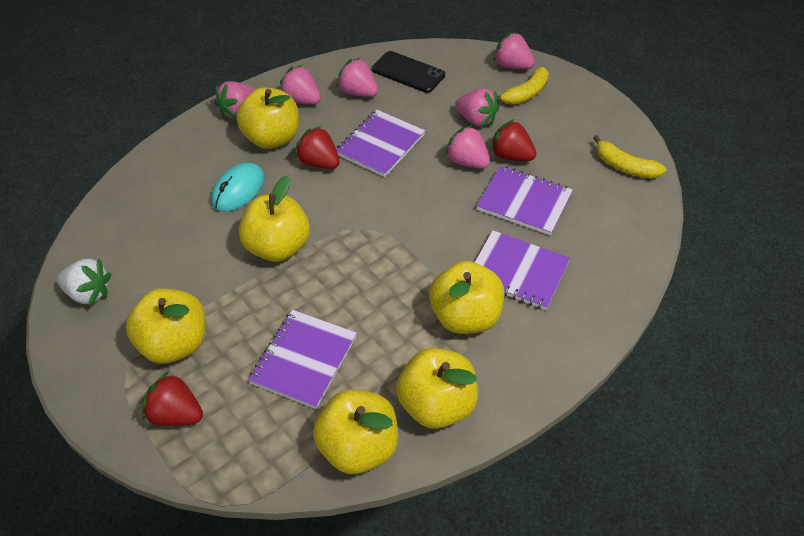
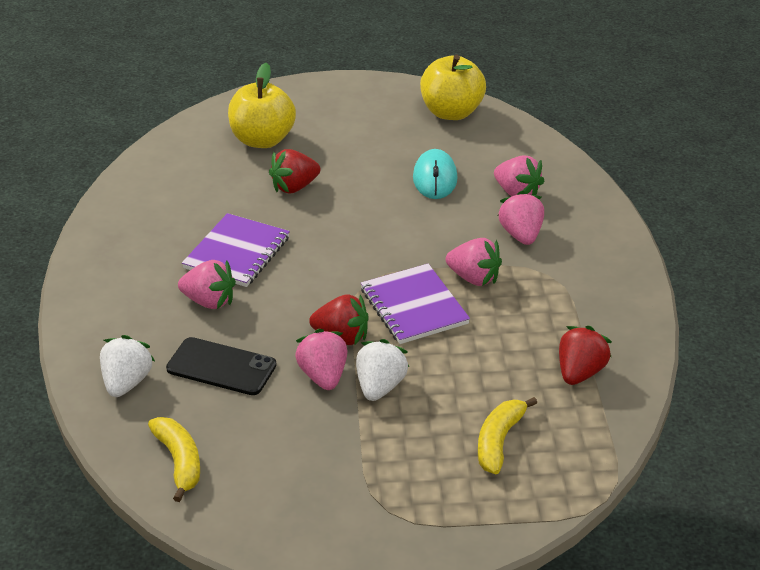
pink strawberry: [215,81,255,120] [279,65,321,104] [336,58,378,97] [445,125,490,169] [455,89,499,127] [493,32,535,69] = 6 -> [178,260,236,309] [295,329,347,390] [446,238,502,286] [494,155,544,196] [497,191,544,245] = 5
purple notebook: [248,310,357,409] [336,110,425,177] [474,230,570,310] [477,166,573,235] = 4 -> [182,213,290,287] [361,264,470,344] = 2
white strawberry: [57,259,111,306] = 1 -> [100,335,155,397] [356,339,409,401] = 2
yellow apple: [126,288,205,364] [236,87,299,149] [239,176,310,262] [313,389,398,474] [396,348,478,429] [429,261,504,334] = 6 -> [228,63,296,148] [420,55,486,120] = 2

